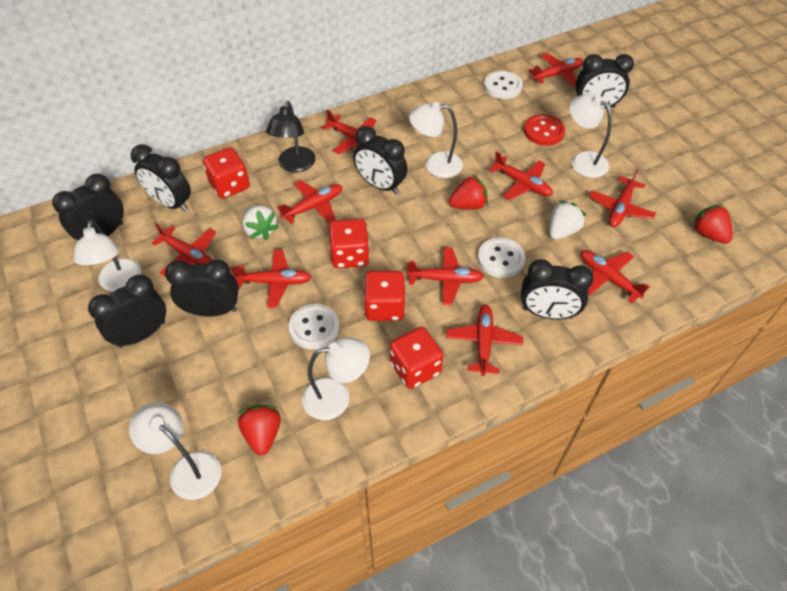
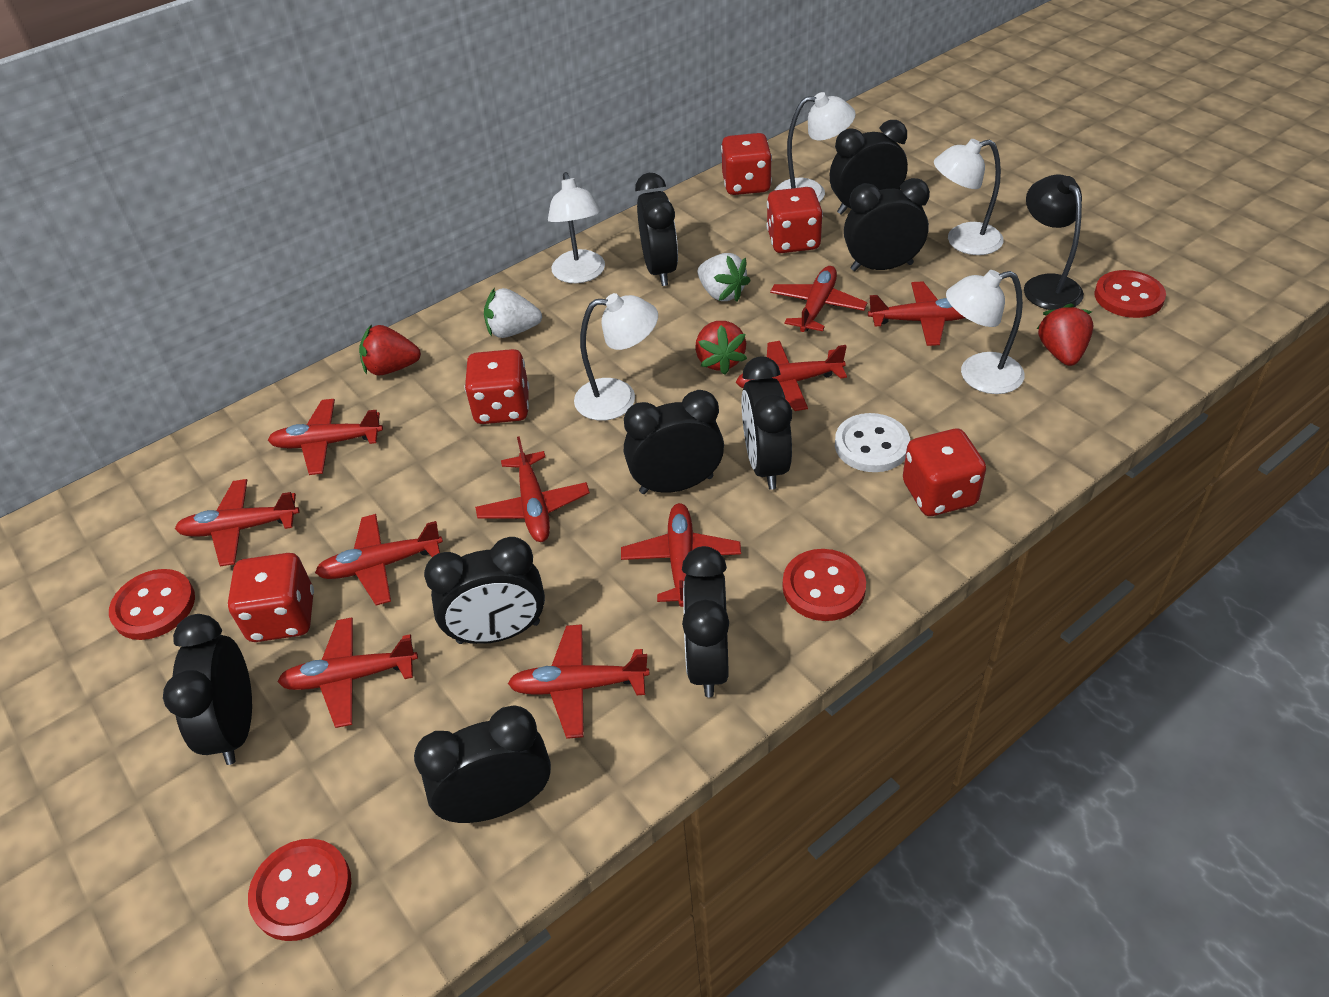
black clock: [52,174,124,240] [88,275,166,348] [131,144,191,212] [165,260,239,316] [353,126,407,194] [521,259,593,319] [575,54,634,109] = 7 -> [163,614,252,765] [414,706,551,823] [424,537,545,644] [624,390,724,494] [635,173,678,286] [682,546,729,697] [741,357,792,490] [830,120,908,215] [844,178,930,271] = 9
red button: [524,114,565,146] = 1 -> [109,569,195,640] [248,839,351,941] [782,549,866,621] [1094,270,1166,318] = 4
red dice: [203,147,250,199] [329,219,370,268] [363,271,406,321] [390,327,444,389] = 4 -> [228,553,314,642] [464,349,529,424] [721,133,772,195] [766,187,823,253] [903,429,986,516] = 5
white button: [289,304,339,350] [478,237,525,278] [484,71,523,99] = 3 -> [835,413,910,472] = 1

